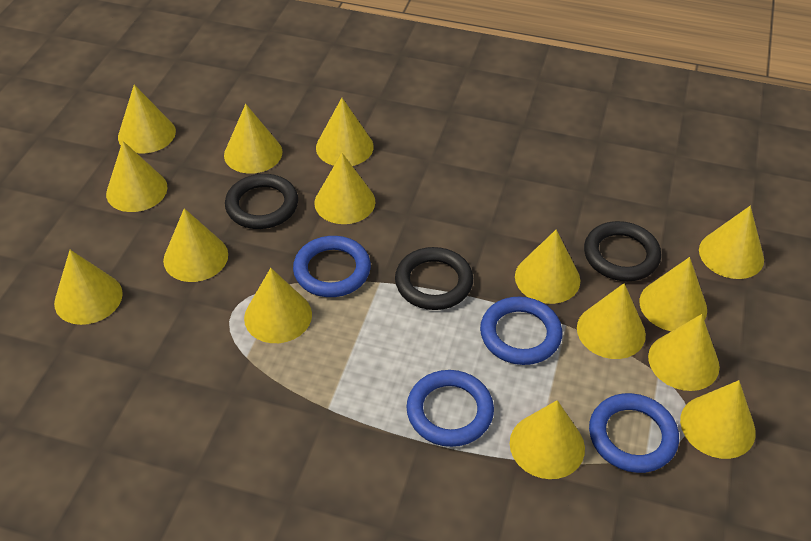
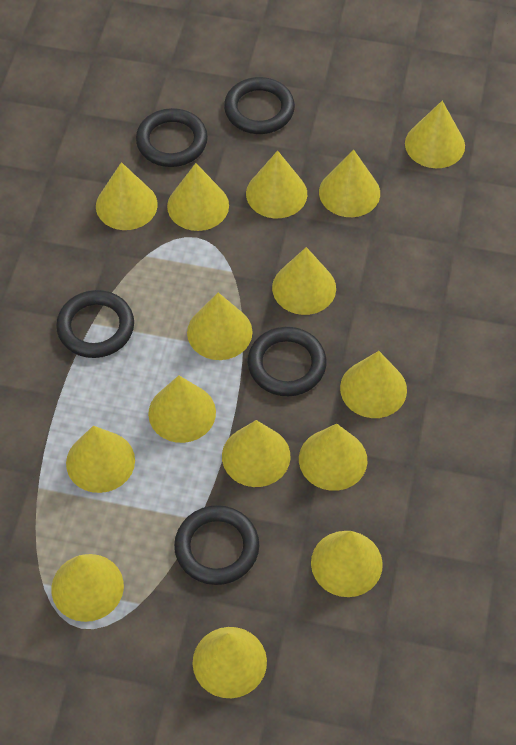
black ring: [225,174,298,229] [395,247,473,310] [584,221,661,281] = 3 -> [56,290,134,358] [136,108,208,167] [174,505,259,585] [224,77,295,134] [248,327,327,396] = 5
blue ring: [293,236,371,297] [406,370,494,447] [480,297,562,365] [589,393,679,473] = 4 -> none = 0

